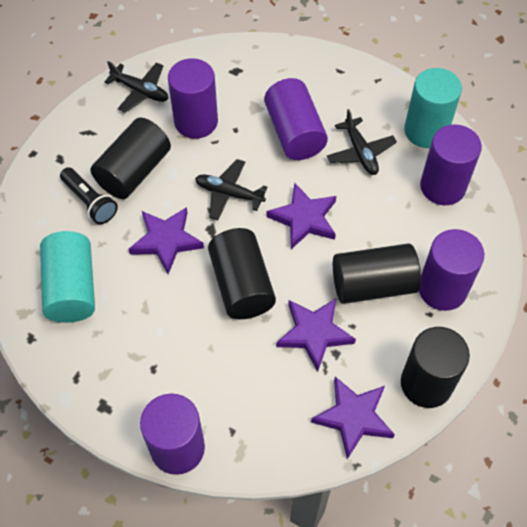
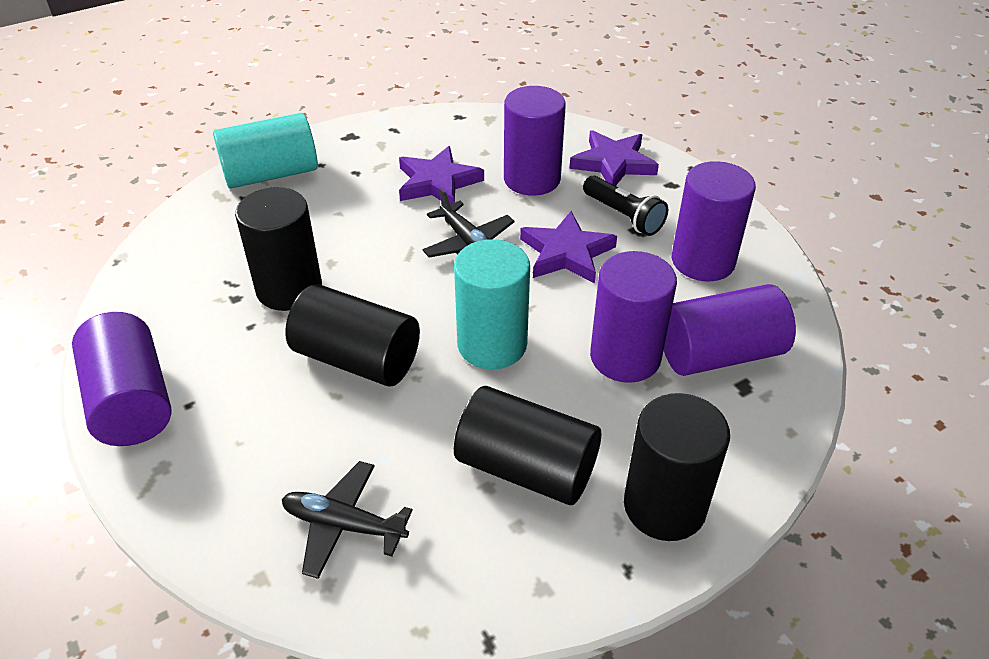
black plane: [104,61,168,113] [195,159,268,220] [327,109,397,175] = 3 -> [282,461,413,579] [422,188,515,257] = 2
purple star: [128,207,204,274] [266,183,336,249] [276,298,356,372] [311,377,395,459] = 4 -> [399,146,484,204] [520,211,617,283] [569,130,659,186] = 3

